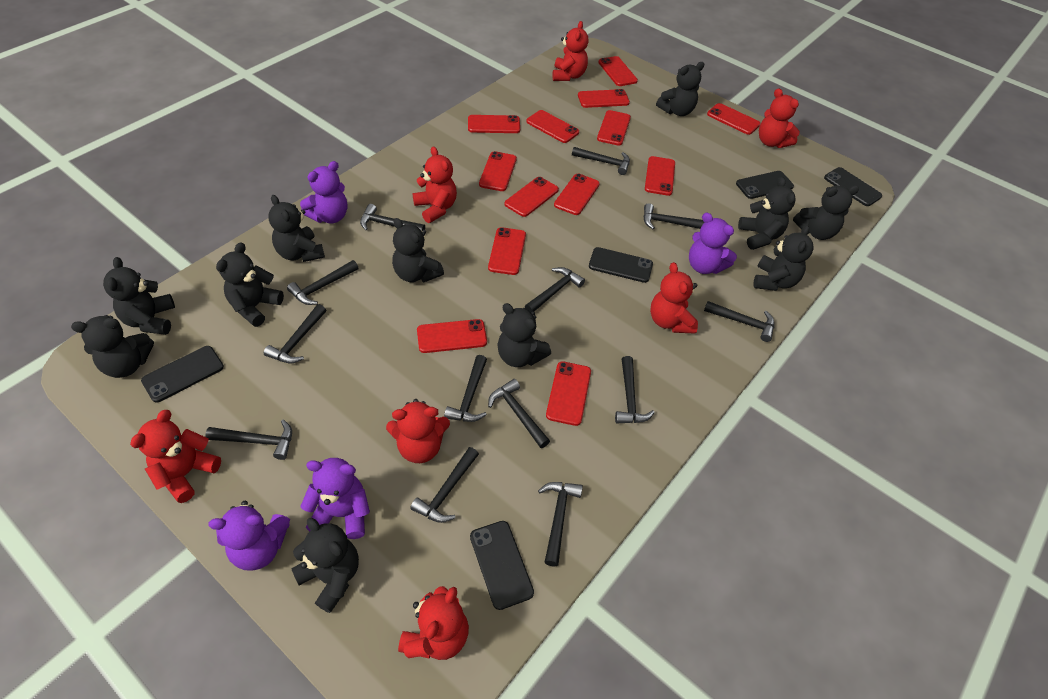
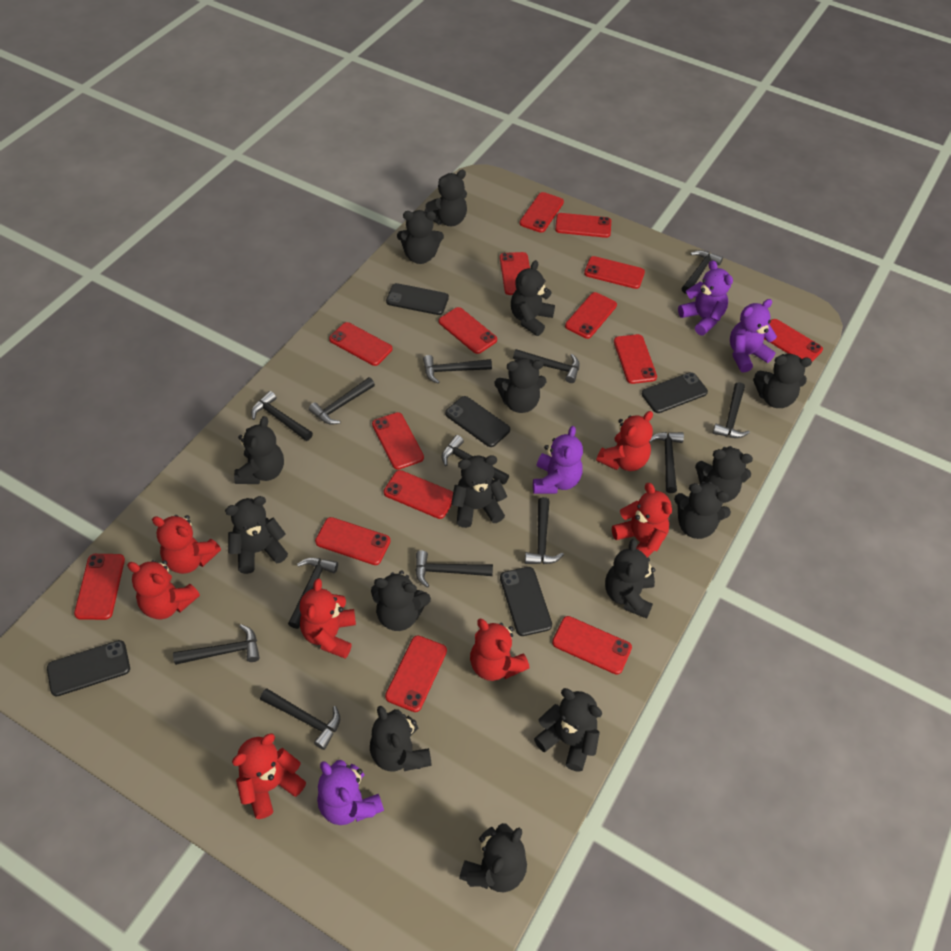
black teddy bear: [71,315,154,378] [103,257,175,335] [216,242,284,327] [268,195,325,262] [291,518,359,613] [392,218,444,282] [497,303,551,367] [656,62,704,116] [738,177,795,250] [753,225,814,291] [793,185,859,240] = 11 -> [225,496,288,574] [234,416,284,484] [370,706,432,772] [371,571,431,631] [397,210,444,264] [425,170,467,226] [451,455,507,528] [459,823,527,892] [495,357,546,413] [511,260,555,336] [534,688,602,772] [605,539,655,619] [674,482,731,539] [695,446,753,503] [753,353,812,408] = 15
red phone: [417,319,487,353] [468,115,520,133] [479,151,517,191] [488,227,526,275] [505,177,559,217] [526,110,579,143] [546,361,591,426] [554,174,600,215] [578,89,630,108] [597,110,631,146] [598,56,638,86] [645,156,675,196] [707,103,760,135] = 13 -> [74,554,125,620] [315,517,390,565] [329,322,392,366] [372,412,424,470] [384,470,453,519] [385,635,447,712] [439,307,497,354] [500,252,530,295] [520,192,564,233] [552,616,632,675] [555,213,611,238] [565,292,617,339] [584,256,645,289] [614,334,657,384] [764,319,823,362] = 15

